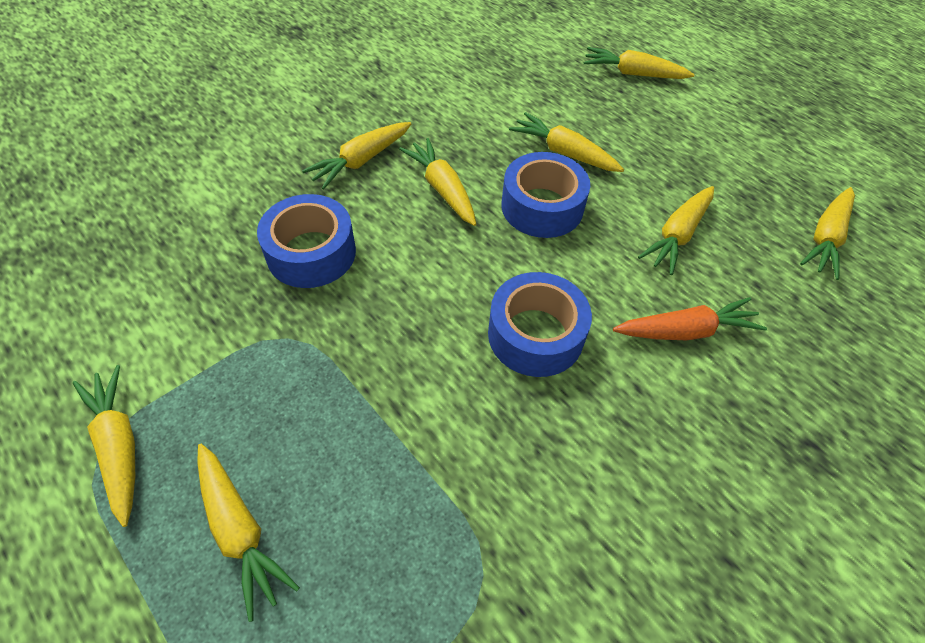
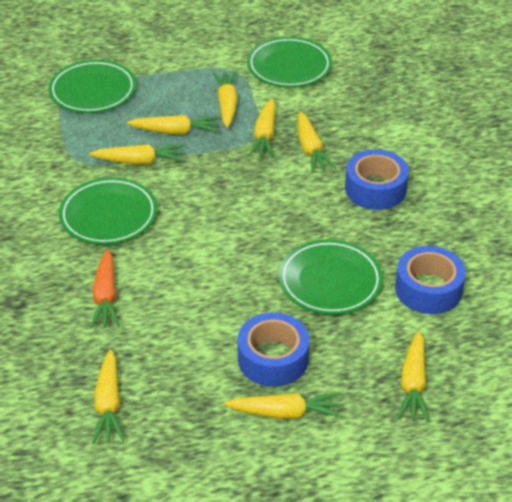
green plate: none = 0 -> [48,60,136,113] [59,177,157,245] [247,37,332,88] [279,239,383,315] = 4

